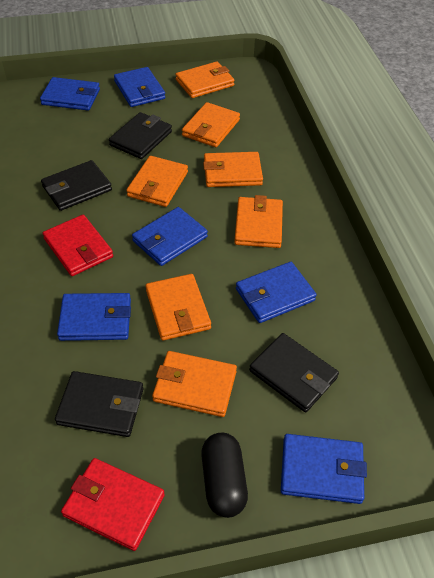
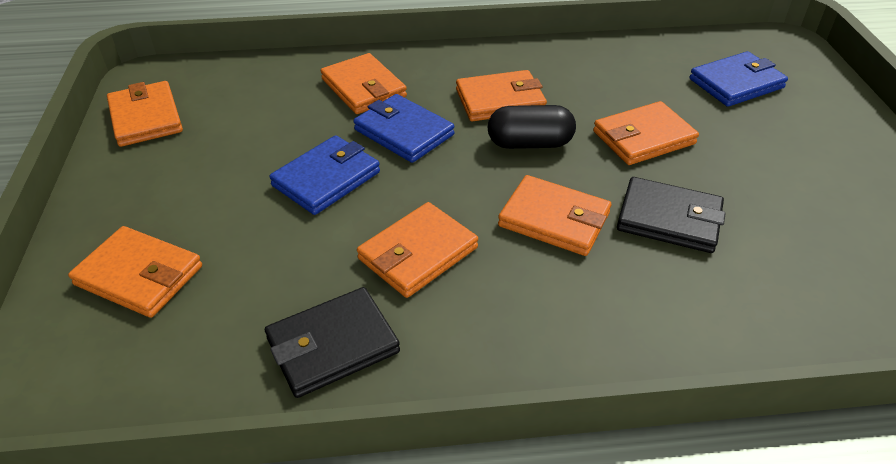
black wallet: [41,160,112,211] [55,371,144,437] [109,112,172,159] [249,333,339,412] = 4 -> [265,287,400,398] [617,177,726,253] = 2
blue wallet: [40,77,100,110] [57,293,131,341] [114,67,166,107] [132,207,208,266] [236,262,317,323] [281,434,367,504] = 6 -> [269,135,380,215] [354,94,454,163] [689,51,788,107] = 3
red wallet: [43,215,113,276] [61,458,165,551] = 2 -> none = 0

